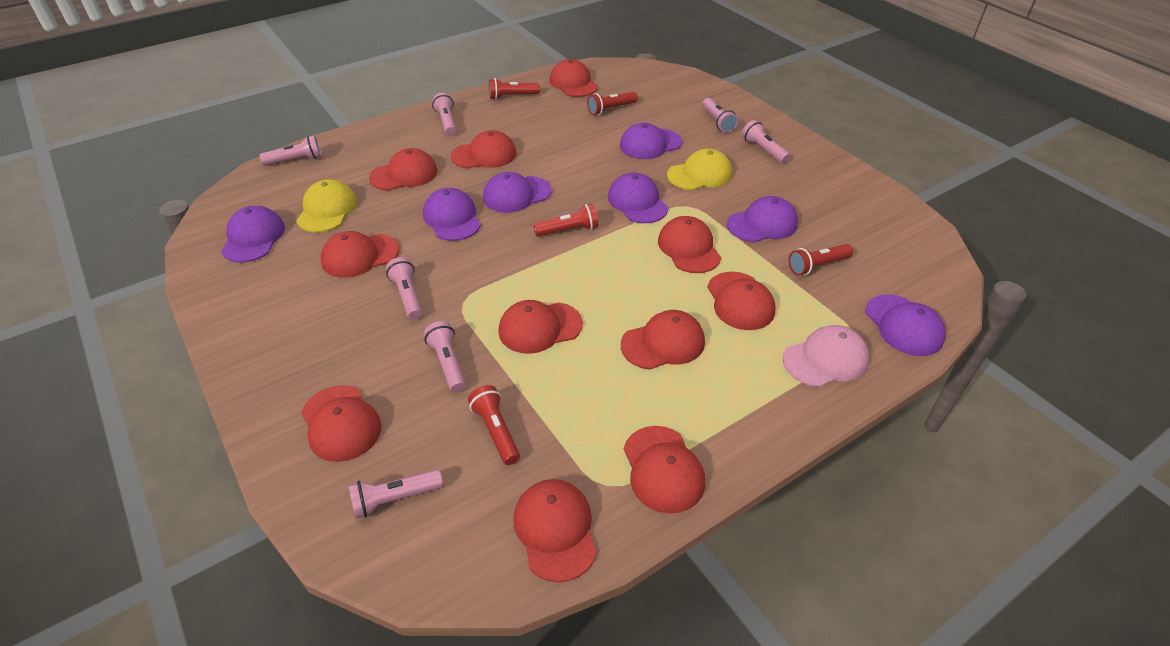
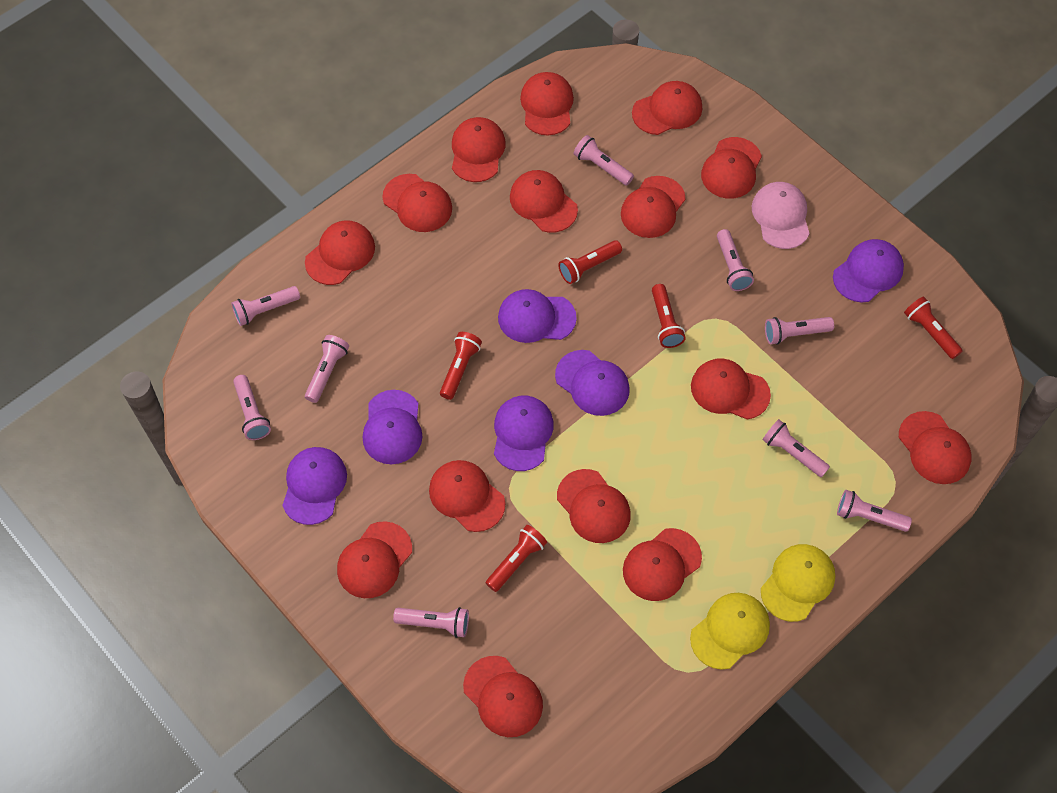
pink flashlight: [259,135,322,166] [349,469,443,519] [386,257,422,320] [424,321,466,393] [432,93,456,136] [702,98,738,133] [742,120,790,163] = 7 -> [231,286,300,326] [233,375,271,440] [305,335,349,403] [393,607,469,638] [574,135,634,185] [717,229,754,291] [762,419,830,477] [765,317,834,345] [837,490,912,532] = 9
purple cap: [221,206,285,263] [423,188,481,241] [483,172,551,213] [608,172,668,223] [620,123,682,159] [727,196,798,242] [865,295,946,356] = 7 -> [282,447,347,525] [363,390,422,464] [494,396,554,471] [498,289,577,343] [555,350,630,416] [833,239,904,303] = 6
red cap: [301,385,381,462] [321,231,399,278] [369,148,438,191] [451,130,517,168] [498,300,583,354] [513,479,597,582] [550,59,598,97] [621,310,705,370] [624,426,705,514] [658,216,721,273] [707,272,776,330] = 11 -> [305,220,375,285] [337,521,412,598] [383,174,452,232] [429,460,505,532] [452,117,506,182] [463,656,543,737] [510,170,578,233] [520,72,574,135] [557,469,631,543] [621,176,686,238] [623,528,702,601] [632,81,702,135] [691,359,771,420] [701,137,762,199] [899,411,972,484] = 15

